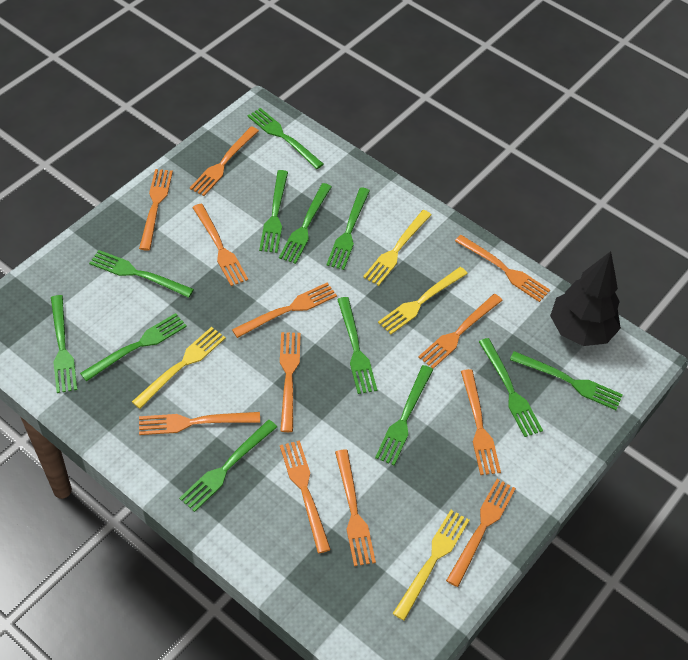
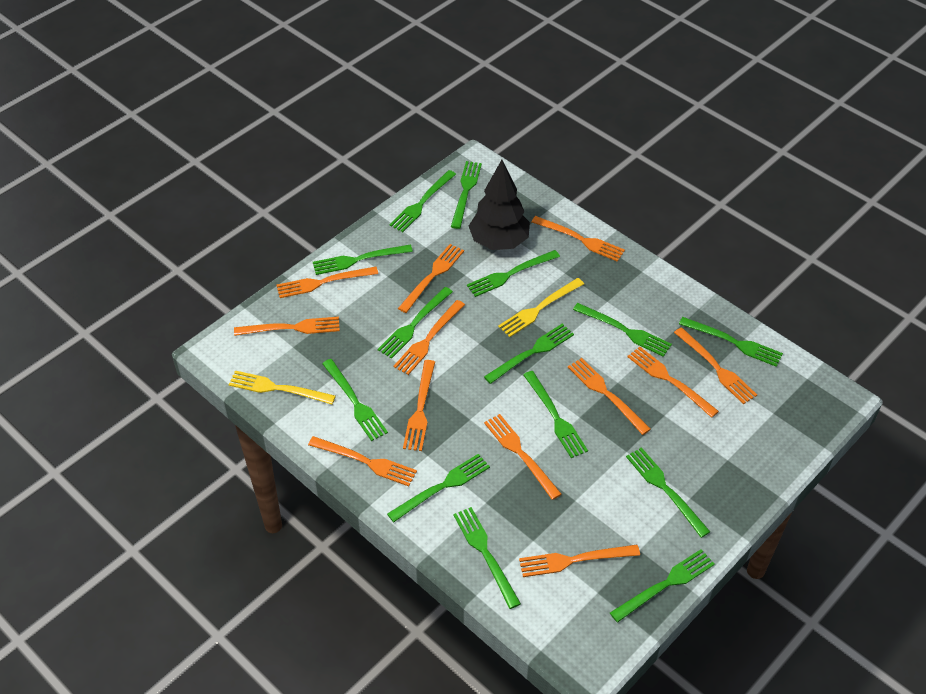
green fork: [51,295,77,393] [80,313,187,382] [89,250,194,298] [179,420,277,512] [248,108,324,169] [259,170,288,253] [279,183,332,264] [326,187,370,270] [337,297,377,394] [375,365,433,465] [479,338,543,437] [510,351,623,410] = 12 -> [313,244,413,275] [322,359,388,441] [377,287,453,359] [387,454,490,522] [390,170,456,232] [451,161,482,229] [453,507,521,609] [467,250,560,297] [484,324,574,384] [523,371,588,458] [573,303,672,357] [610,549,715,623] [626,447,710,538] [679,317,783,367] = 14
yellow fork: [132,327,226,409] [363,210,431,286] [378,267,468,334] [392,510,470,621] = 4 -> [228,370,336,404] [498,278,584,337] = 2

